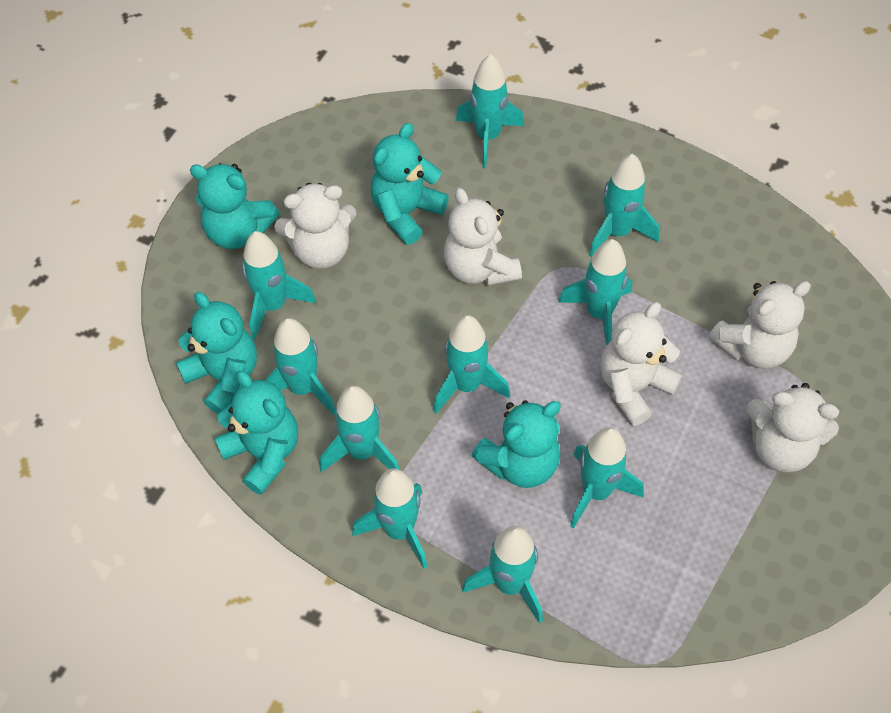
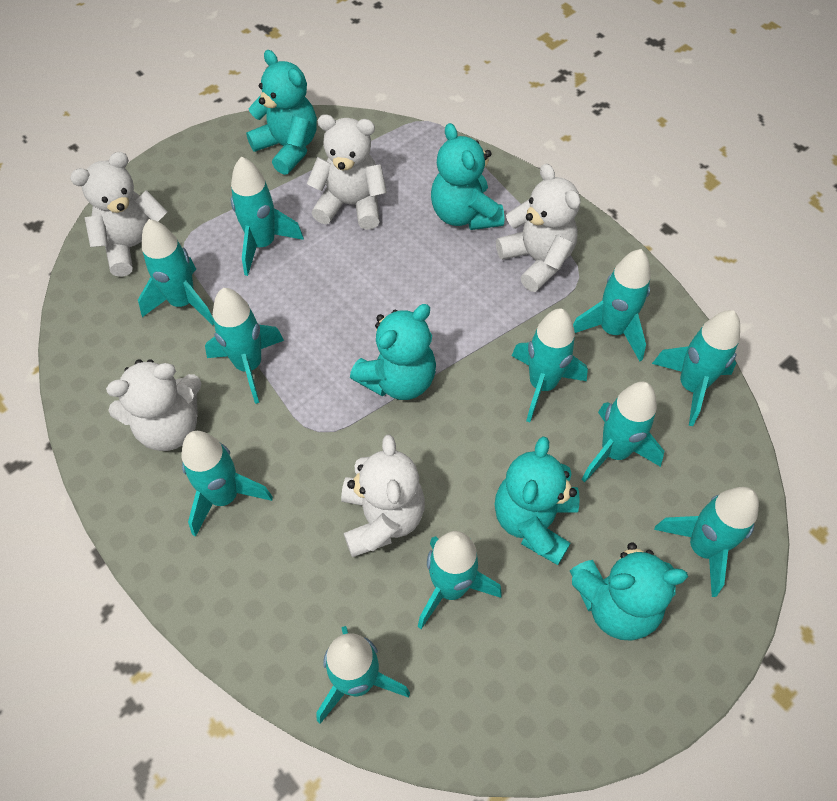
turquoise rocket: [242,231,316,340] [265,318,336,415] [320,386,400,472] [352,468,428,569] [433,315,510,414] [456,54,524,168] [462,526,543,623] [558,239,632,346] [570,427,644,529] [589,154,659,257] = 10 -> [138,219,214,325] [181,431,273,537] [205,288,284,404] [231,156,304,276] [316,626,410,724] [418,531,502,629] [512,309,588,422] [573,249,651,361] [581,382,664,483] [652,310,740,426] [654,487,759,597] = 11

